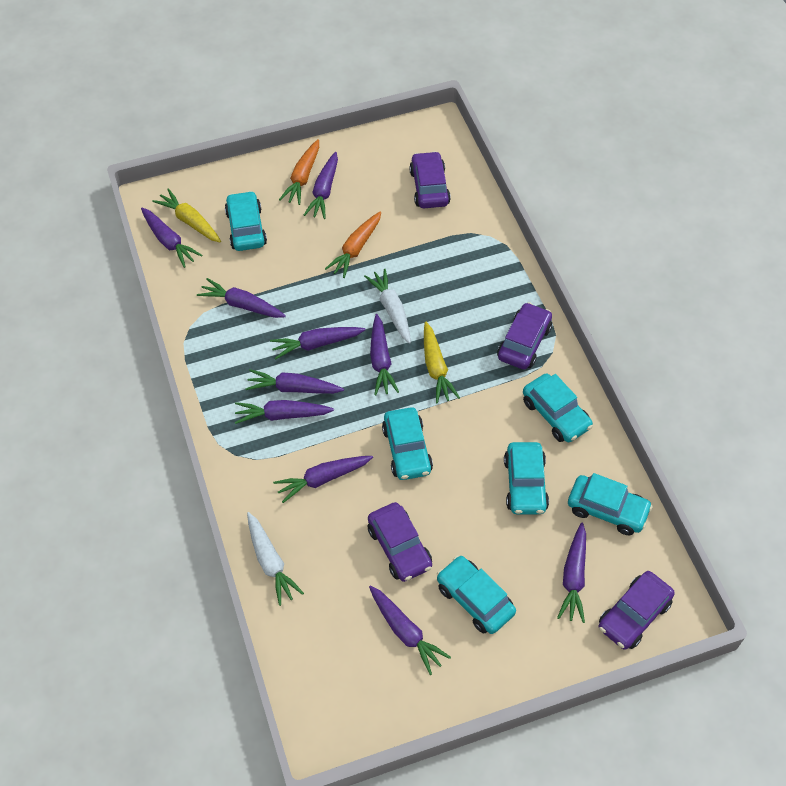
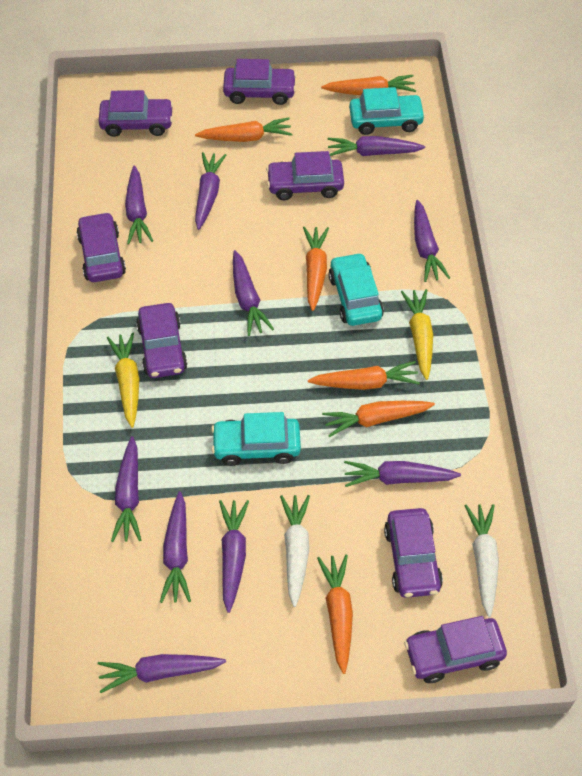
orange carrot: [279,139,319,205] [325,211,381,278] = 2 -> [195,117,292,142] [303,227,329,311] [308,361,420,390] [317,555,353,674] [321,75,416,95] [322,401,435,437] = 6
purple car: [368,502,432,582] [409,151,451,208] [497,302,552,370] [599,571,675,649] = 4 -> [76,212,126,282] [98,90,174,137] [136,303,188,378] [223,59,297,105] [266,151,344,200] [384,508,443,598] [404,616,507,683] = 7
turquoise car: [225,191,267,251] [382,407,433,480] [437,555,516,634] [504,442,549,514] [523,374,593,442] [568,473,653,535] = 6 -> [211,412,301,466] [328,252,384,326] [349,87,425,135] = 3

